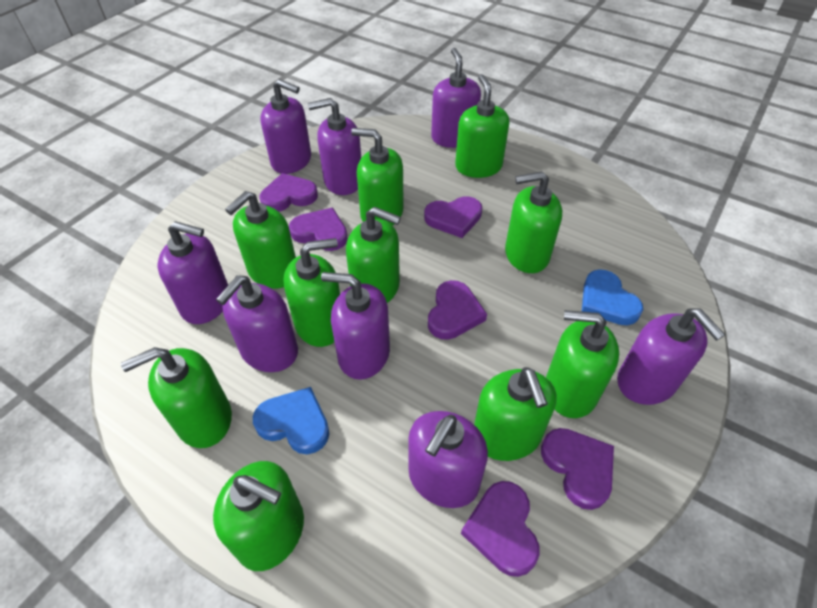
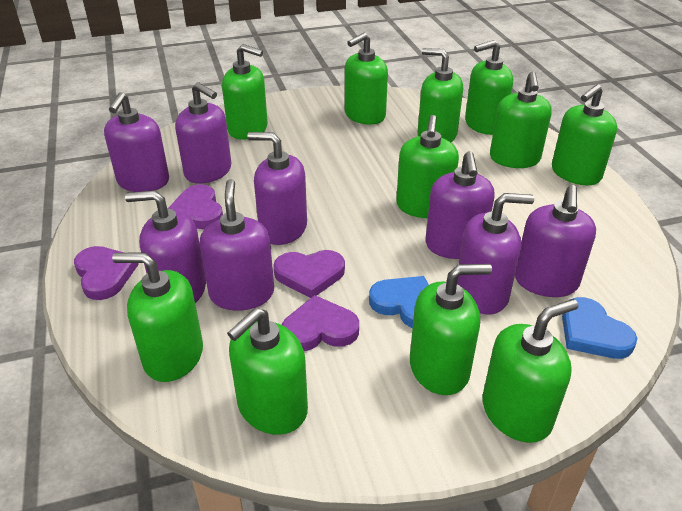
green soap dispenser: [121,347,232,448] [213,461,304,571] [225,191,296,289] [284,238,340,347] [346,207,401,303] [351,128,404,226] [455,74,509,178] [474,367,556,461] [505,171,562,273] [546,310,619,418] = 10 -> [112,253,203,382] [222,44,268,140] [227,308,308,435] [345,32,388,125] [396,115,459,218] [410,264,492,395] [417,48,463,142] [465,40,513,135] [483,299,578,443] [490,72,552,168] [552,84,617,185] = 11
purple heart: [260,173,318,212] [289,208,348,251] [424,196,482,238] [428,280,487,340] [461,481,540,577] [541,428,614,510] = 6 -> [74,246,139,300] [168,184,223,229] [273,250,345,298] [282,295,359,351] = 4

